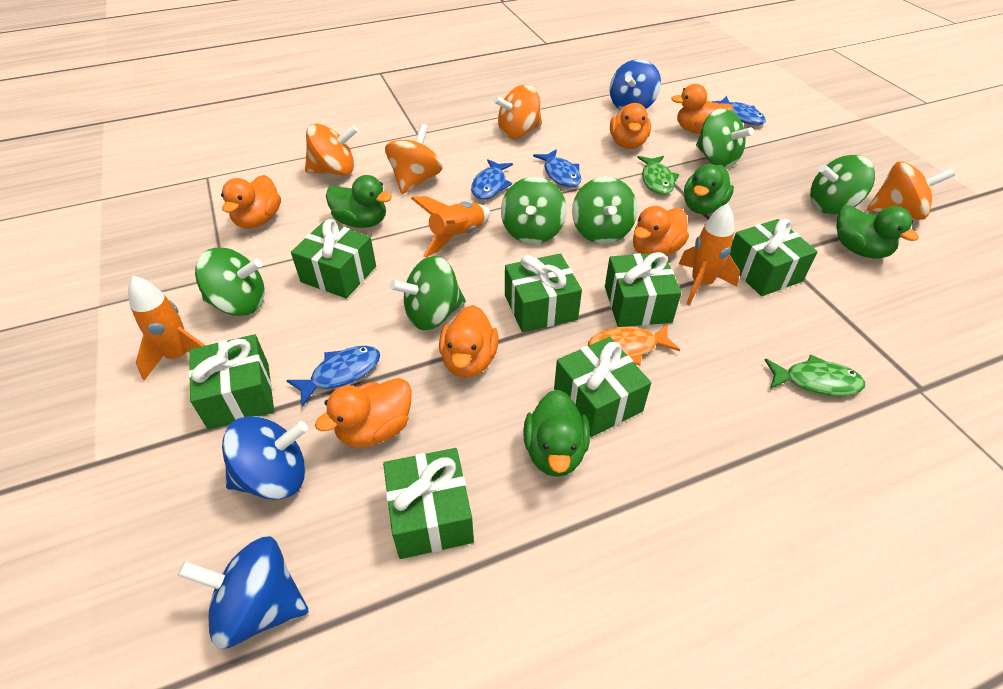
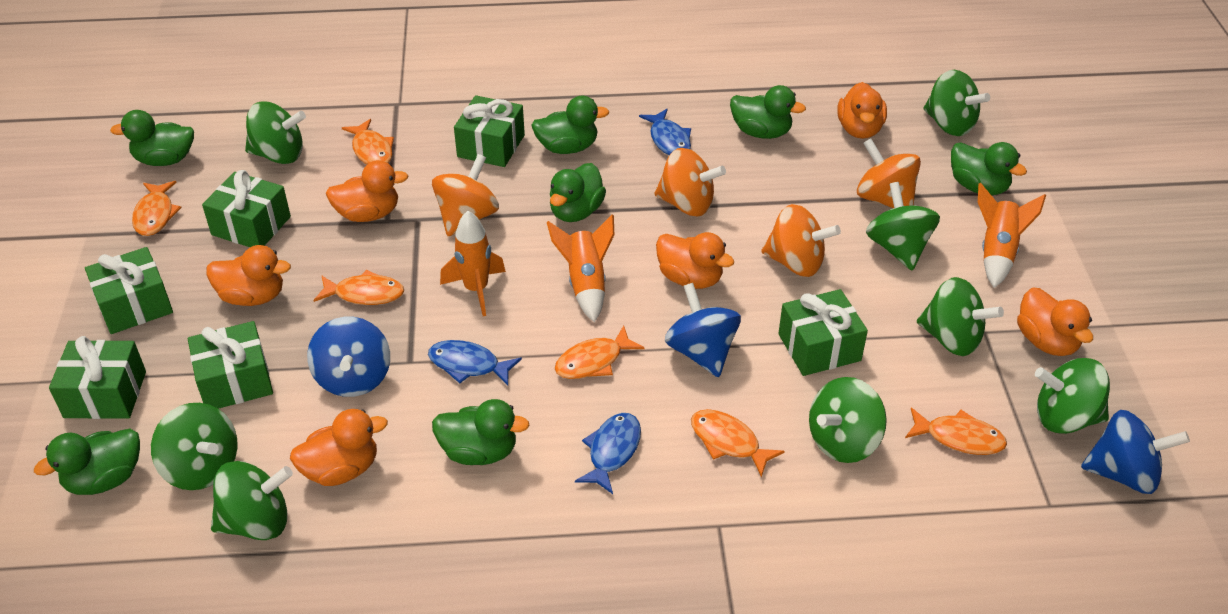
blue fish: [286,346,380,407] [471,159,513,199] [533,149,581,188] [711,96,766,125] = 4 -> [428,340,522,386] [575,413,641,494] [639,109,691,155] = 3
green duck: [326,175,392,228] [523,389,590,477] [684,164,734,214] [836,205,919,259] = 4 -> [34,429,140,495] [110,110,194,166] [432,399,530,465] [531,96,610,154] [550,163,606,222] [730,85,806,139] [951,142,1027,195] = 7
green fish: [637,156,679,195] [765,354,865,396] = 2 -> none = 0
green gift: [189,334,274,429] [291,219,376,298] [383,448,474,559] [505,254,582,333] [554,337,651,437] [605,252,681,327] [729,219,818,296] = 7 -> [49,336,146,419] [85,247,173,334] [188,321,273,409] [202,170,291,247] [454,95,525,167] [778,289,868,376] = 6
green spinning top: [195,248,265,316] [389,256,466,330] [501,177,567,244] [572,177,638,244] [696,108,754,168] [810,155,875,214] = 6 -> [151,403,237,490] [211,461,293,540] [245,101,306,164] [809,377,887,463] [866,182,940,270] [917,277,1004,356] [923,70,990,136] [1035,358,1110,434] = 8
orange fish: [588,324,680,365] = 1 -> [132,181,182,236] [313,270,404,305] [342,119,394,164] [555,325,645,379] [691,409,785,477] [905,408,1007,455] = 6

